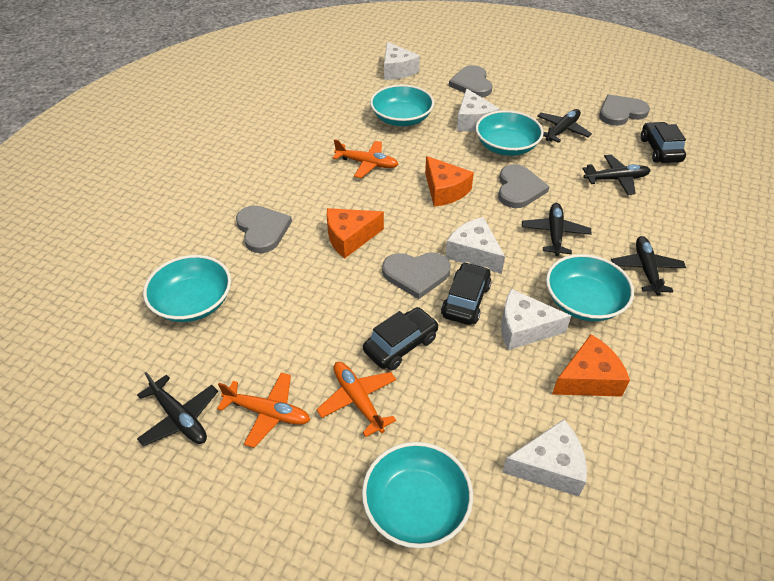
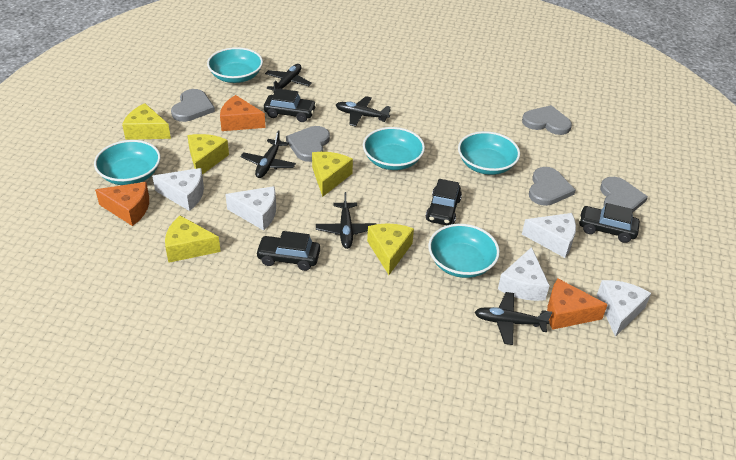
black car: [363,307,439,370] [441,262,491,325] [641,122,686,163] = 3 -> [256,231,320,271] [264,89,317,122] [426,179,462,225] [579,203,640,243] = 4
orange plane: [217,372,310,448] [316,362,396,437] [333,139,399,178] = 3 -> none = 0
yellow cheese: none = 0 -> [122,103,171,140] [165,216,221,263] [187,134,229,175] [312,152,353,197] [367,223,414,275] = 5

